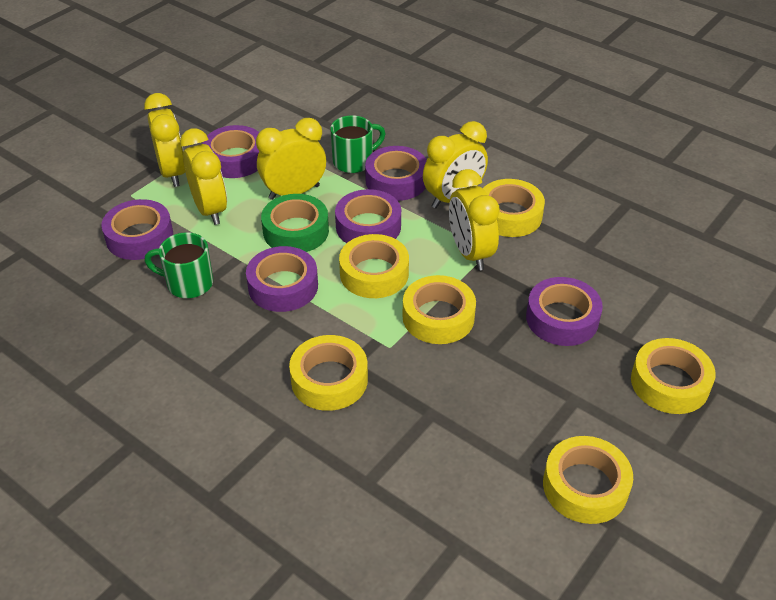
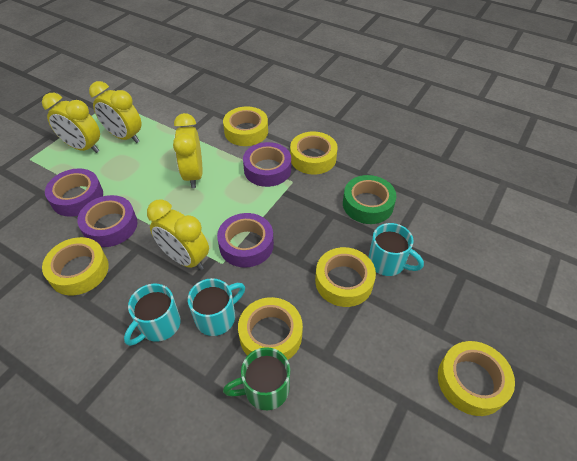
green mug: [144,232,213,298] [330,115,385,173] = 2 -> [223,347,290,410] = 1
purple tape: [101,199,173,260] [202,125,259,178] [246,246,318,312] [335,189,401,243] [365,146,427,201] [526,277,603,346] = 6 -> [45,168,103,217] [77,195,137,247] [217,213,274,267] [243,142,291,187] = 4
turquoise mug: none = 0 -> [124,284,181,346] [188,278,245,336] [369,223,424,276] = 3
yellow clock: [144,93,185,187] [180,128,227,225] [256,118,326,200] [423,121,488,209] [449,169,500,271] = 5 -> [42,93,100,153] [89,81,142,143] [147,199,209,270] [173,113,202,188] = 4

